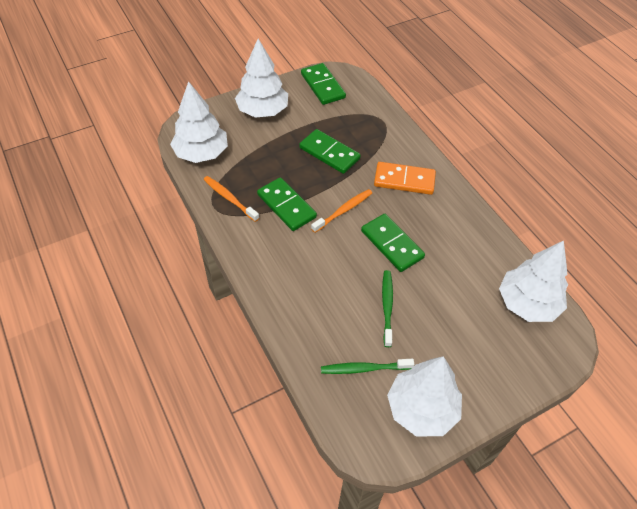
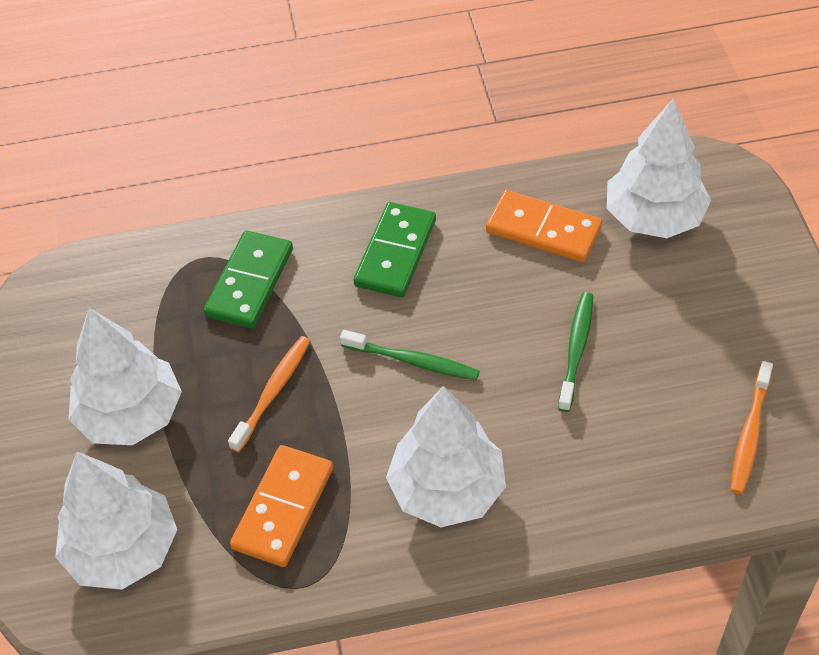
green domino: [257,177,317,231] [299,129,361,174] [301,63,346,105] [361,214,425,272] = 4 -> [204,231,293,328] [353,202,436,297] = 2
orange domino: [374,162,436,195] = 1 -> [230,445,333,567] [486,190,602,262] = 2

